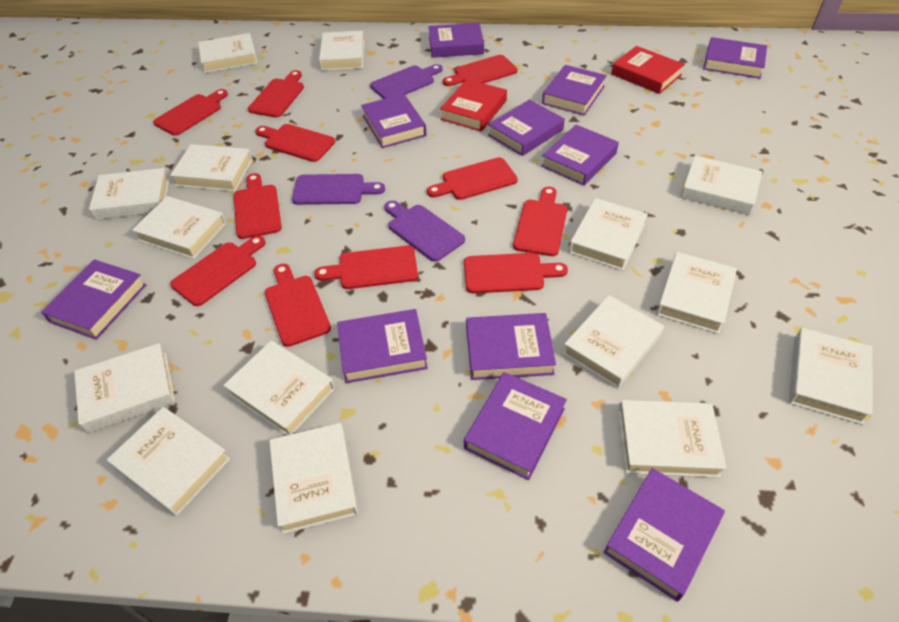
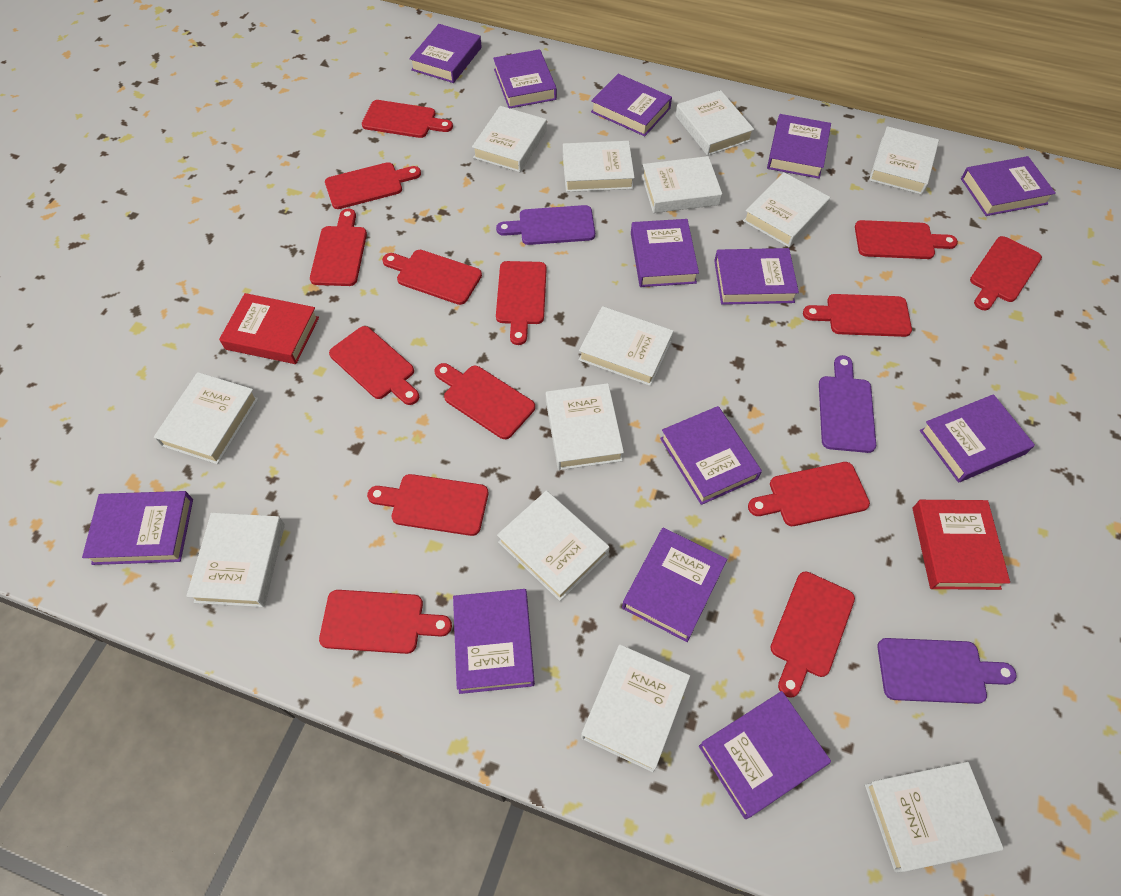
purple book: [41,259,146,340] [337,309,428,383] [361,94,427,148] [429,23,484,58] [464,372,567,480] [466,313,556,380] [488,99,565,156] [541,125,619,186] [542,65,607,116] [603,468,725,602] [703,37,767,78] = 11 -> [82,491,193,565] [409,24,482,83] [453,589,535,694] [493,49,557,108] [591,74,672,136] [622,528,727,642] [631,219,699,287] [660,406,762,505] [699,691,831,819] [714,248,799,305] [767,114,831,179] [920,394,1035,482] [961,156,1056,216] = 13
red cutting board: [153,89,228,136] [170,236,265,306] [234,173,282,239] [248,70,304,118] [255,124,335,162] [265,264,331,347] [314,245,418,289] [427,157,518,200] [443,55,518,86] [464,253,568,293] [513,187,567,256] = 11 -> [310,209,367,286] [319,590,452,654] [325,162,421,209] [329,326,419,405] [362,100,453,138] [367,474,488,536] [382,250,482,305] [434,363,535,439] [496,261,547,345] [748,462,870,526] [771,571,855,698] [803,294,912,337] [855,220,958,259] [970,236,1042,310] = 14
white book: [74,343,175,433] [89,168,169,220] [107,407,231,516] [132,196,226,259] [170,144,253,192] [198,33,258,73] [223,341,335,436] [269,423,358,534] [319,31,364,71] [563,295,664,388] [569,198,648,271] [618,400,727,478] [656,252,737,334] [681,156,762,215] [789,328,872,425] = 15 -> [154,372,258,464] [186,513,285,607] [472,106,547,172] [497,490,609,601] [546,383,624,470] [563,141,635,192] [579,306,674,386] [581,645,690,772] [642,156,722,213] [676,90,754,156] [743,172,830,247] [865,762,1004,873] [869,126,939,195] = 13

